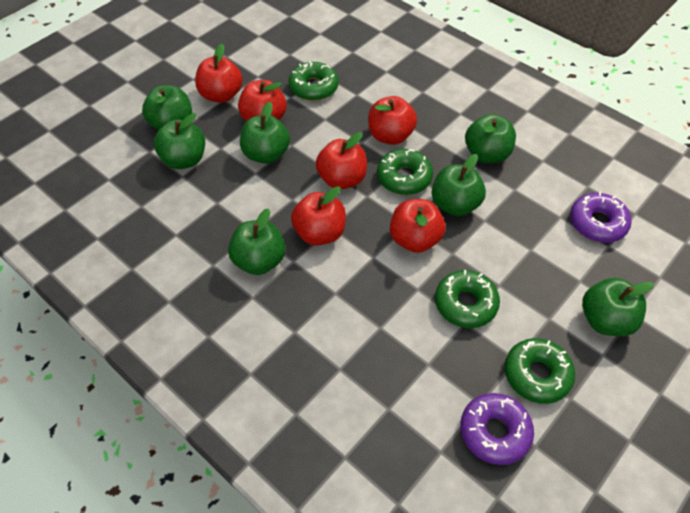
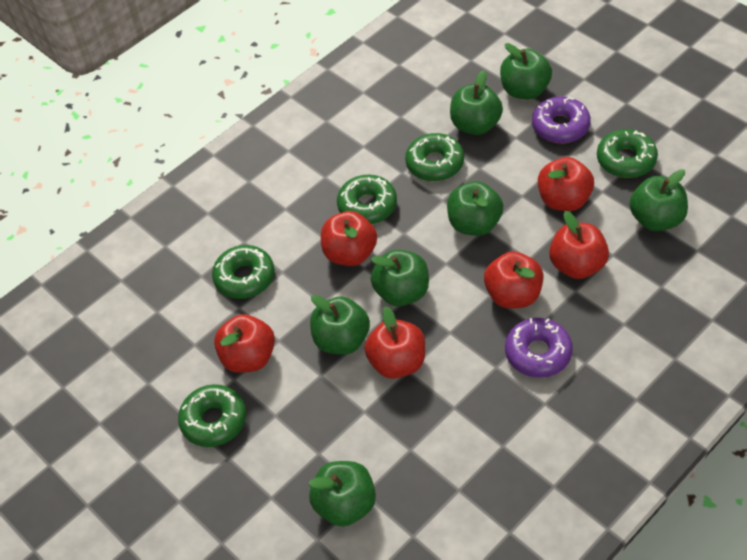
green donut: [288,61,339,101] [377,149,433,195] [435,270,500,328] [505,338,575,404] = 4 -> [178,384,246,447] [212,245,275,299] [337,175,397,224] [405,133,464,181] [597,129,658,178] = 5

